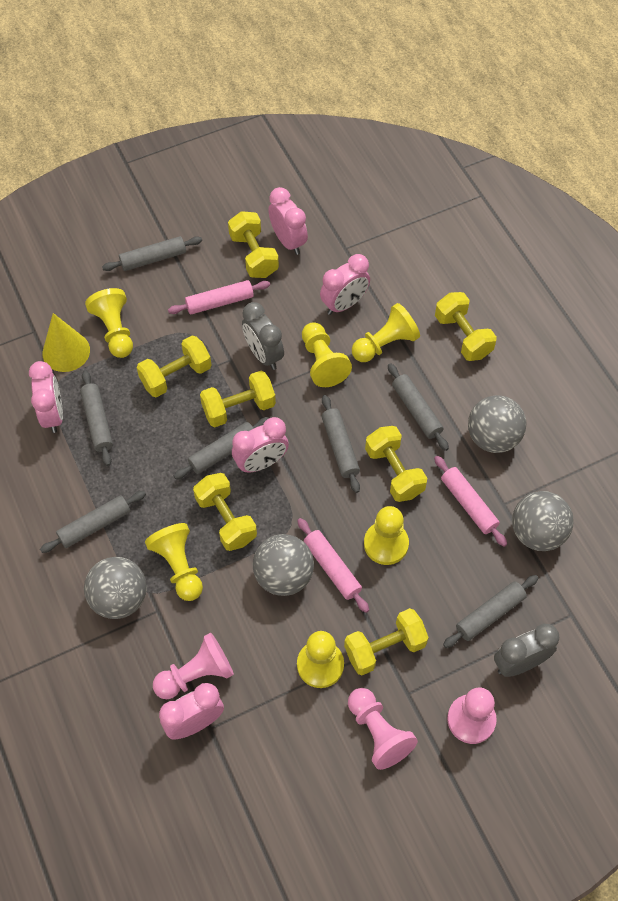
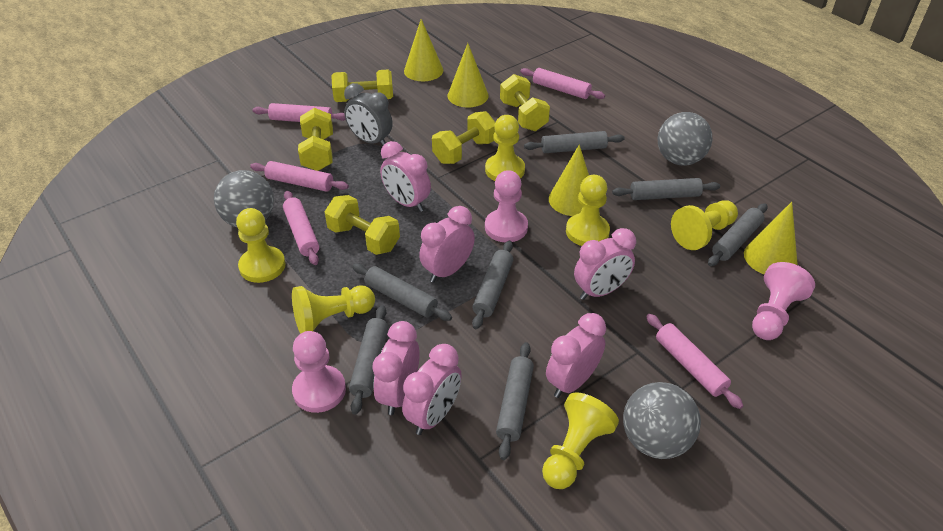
grey ball: [84,557,147,619] [253,534,314,596] [468,395,526,453] [512,491,574,551] = 4 -> [214,170,274,227] [623,382,701,459] [658,112,712,165] = 3
grey clock: [242,302,284,370] [494,624,559,677] = 2 -> [344,83,393,146] = 1
pink clock: [29,361,63,433] [159,683,224,740] [232,417,289,473] [268,187,308,255] [320,254,370,315] = 5 -> [372,321,420,415] [380,141,431,212] [402,344,462,435] [419,206,475,283] [546,313,606,398] [574,228,636,300] = 6
pink rolling pin: [168,280,270,314] [297,518,369,613] [434,456,507,547] = 3 -> [250,161,349,192] [253,103,346,122] [283,191,319,265] [520,68,605,99] [646,314,743,409] = 5
yellow cone: [42,313,90,372] = 1 -> [404,19,443,81] [448,43,489,107] [549,145,589,216] [744,202,798,274] = 4
yellow dumbbell: [137,336,211,398] [193,473,257,551] [200,371,276,427] [228,211,279,278] [344,608,429,675] [365,426,427,502] [435,292,497,361] = 7 -> [298,108,333,171] [325,195,400,255] [331,70,393,102] [432,111,495,164] [500,74,550,131] = 5

